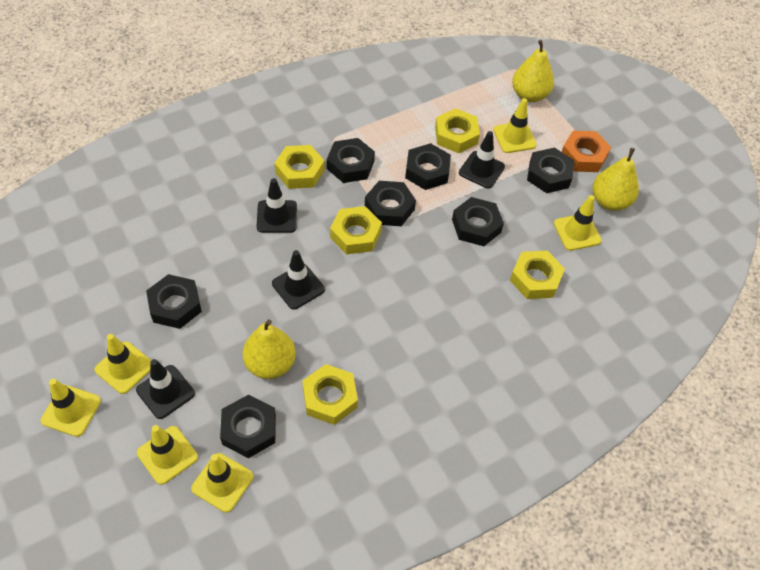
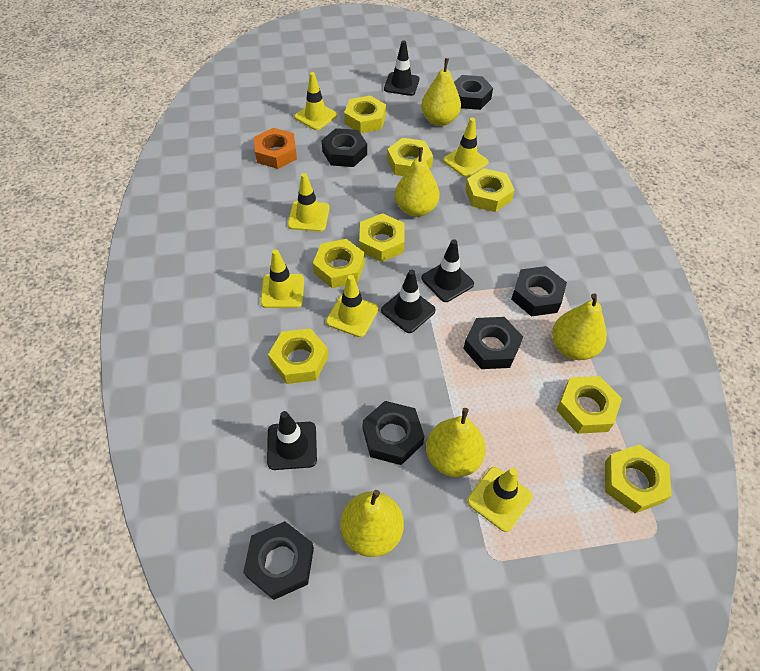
black nut: [146,274,202,329] [220,394,276,458] [327,138,375,183] [365,181,416,226] [405,143,451,190] [452,197,504,246] [527,147,574,193] = 7 -> [243,521,314,600] [321,128,367,167] [362,401,424,465] [454,75,493,110] [463,317,523,369] [511,266,567,316] = 6
yellow nut: [274,145,325,189] [302,364,358,425] [330,206,382,254] [435,108,480,153] [510,251,565,299] = 5 -> [268,328,328,384] [313,239,365,288] [344,95,386,133] [359,213,405,262] [387,138,433,176] [465,168,514,212] [556,376,622,434] [605,444,672,513] = 8
yellow pear: [243,320,296,379] [512,40,554,102] [592,148,639,211] = 3 -> [341,490,404,557] [395,147,440,217] [421,58,461,126] [426,408,486,477] [552,293,607,360] = 5

